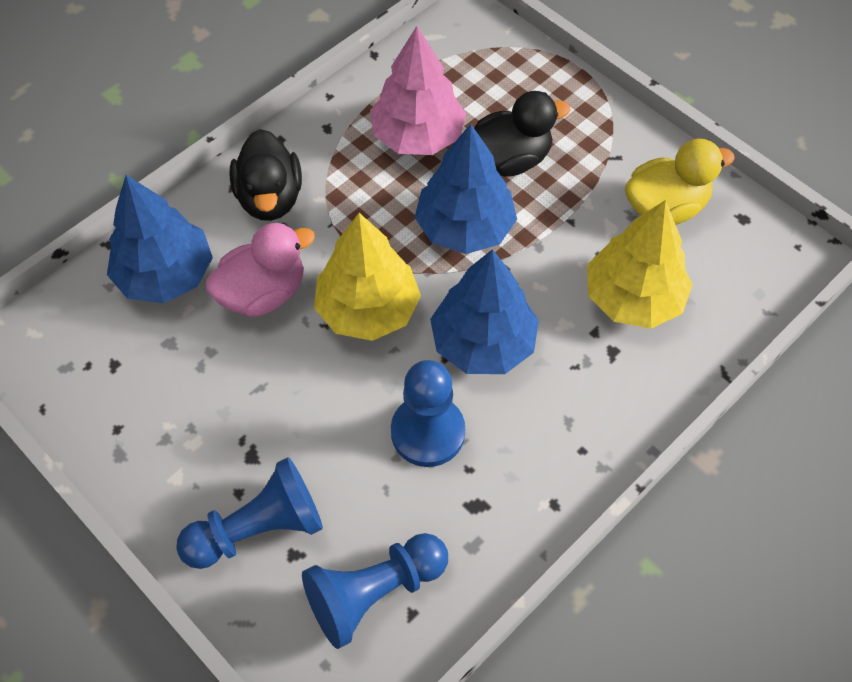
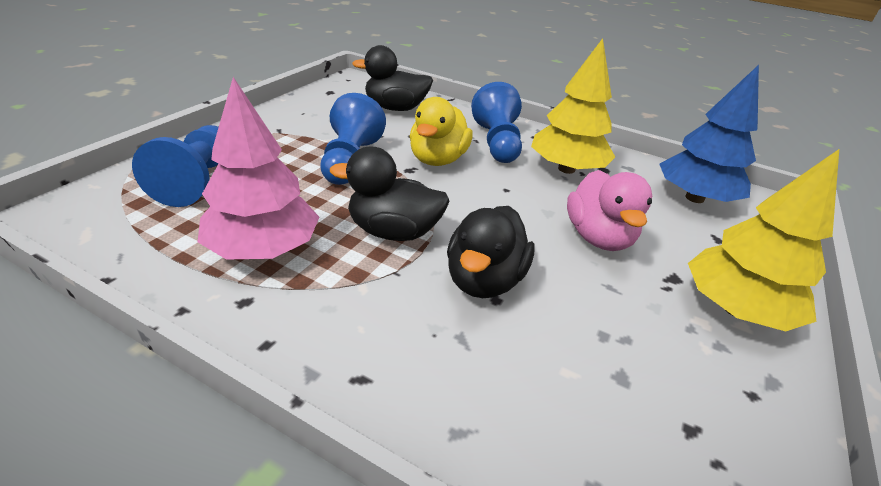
black duck: [230,129,302,221] [474,91,570,177] = 2 -> [330,147,450,241] [352,45,433,111] [447,206,535,298] = 3
blue tree: [107,175,213,303] [415,124,517,254] [430,249,539,374] = 3 -> [659,65,759,203] = 1

